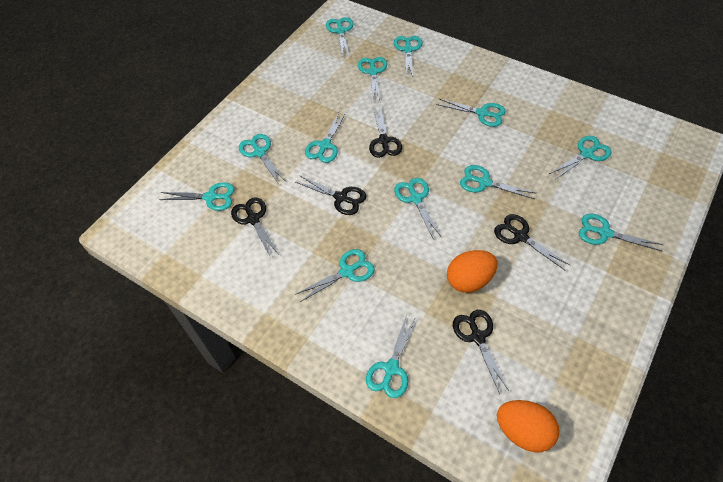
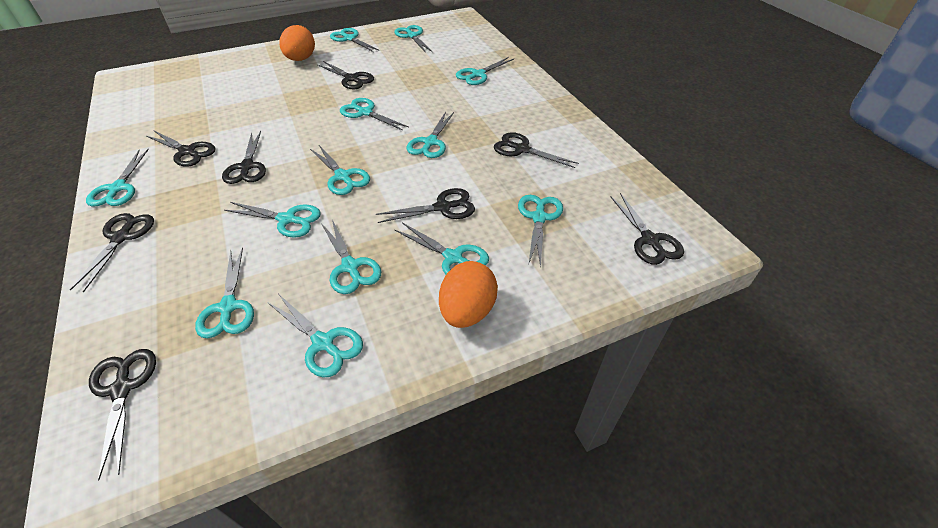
black scissors: [231,197,279,258] [296,175,366,215] [369,107,402,158] [453,310,510,394] [494,214,570,271] = 5 -> [70,213,154,292] [89,349,156,480] [146,131,216,167] [222,131,266,184] [317,61,374,89] [376,188,475,223] [494,132,579,168] [610,193,684,265] = 8

